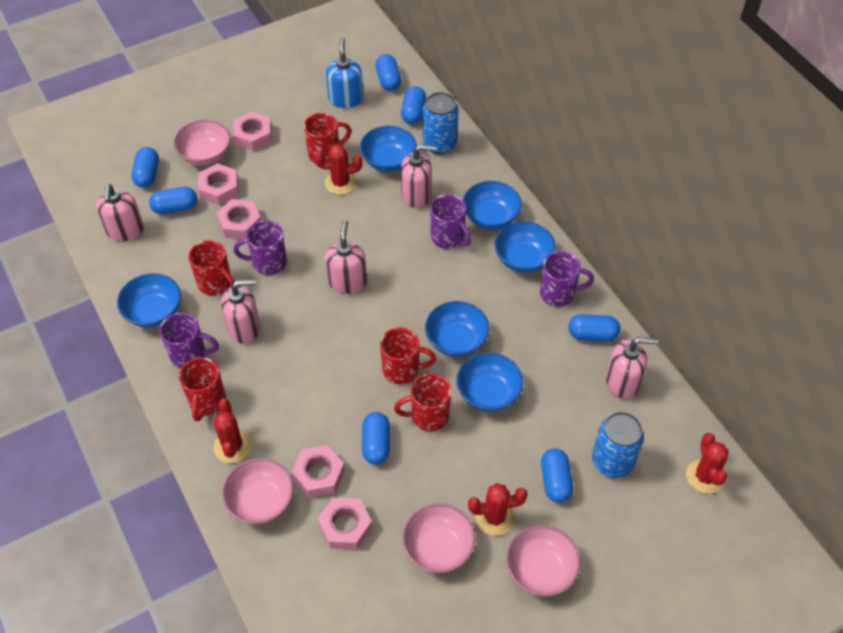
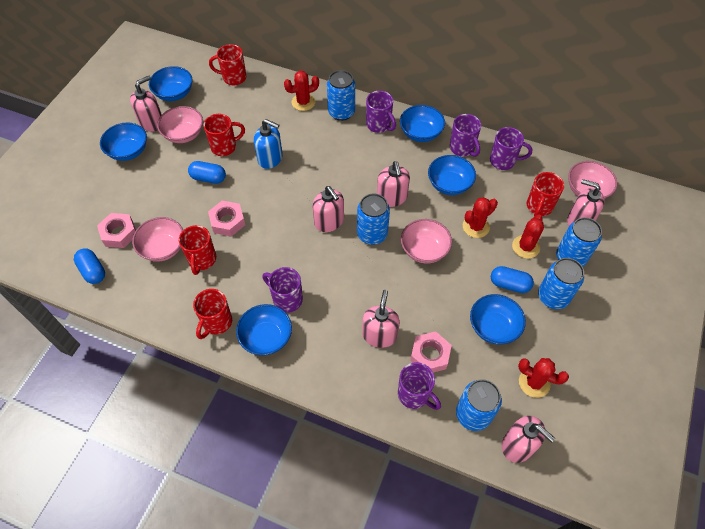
blue can: [423,92,458,154] [592,412,644,478] = 2 -> [327,70,355,121] [357,193,390,245] [456,379,502,431] [538,258,584,309] [556,217,602,267] = 5
blue capsule: [131,147,159,188] [149,187,197,214] [362,412,390,465] [375,54,401,91] [401,86,426,124] [541,449,573,503] [568,314,621,342] = 7 -> [74,249,105,284] [188,161,226,184] [491,266,534,293] = 3
pink nut: [198,163,239,205] [216,199,261,239] [233,112,272,151] [291,445,345,498] [318,498,372,550] = 5 -> [97,213,136,248] [208,201,245,237] [410,331,452,373] = 3
pink soap dispenser: [96,184,144,241] [221,279,260,344] [325,220,367,294] [401,145,436,208] [606,337,658,399] = 5 -> [130,76,162,132] [313,186,344,232] [362,290,400,348] [377,161,410,207] [502,416,555,463] [567,179,605,226] = 6
purple mug: [159,313,219,369] [233,220,287,275] [430,194,472,249] [540,251,594,307] = 4 -> [262,267,303,313] [366,91,396,133] [398,362,441,410] [450,114,481,157] [490,127,532,170] = 5

